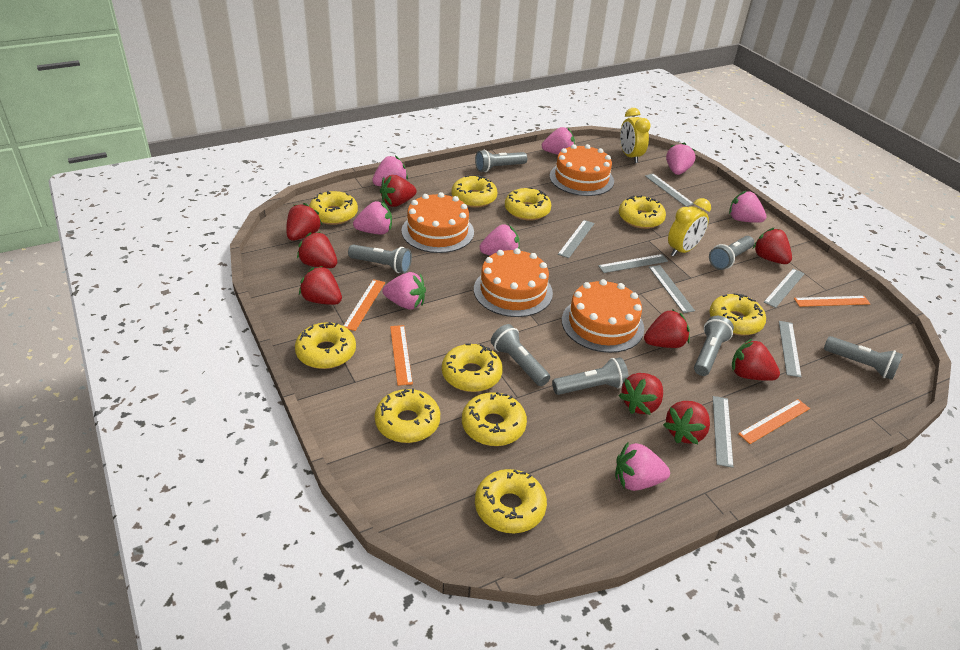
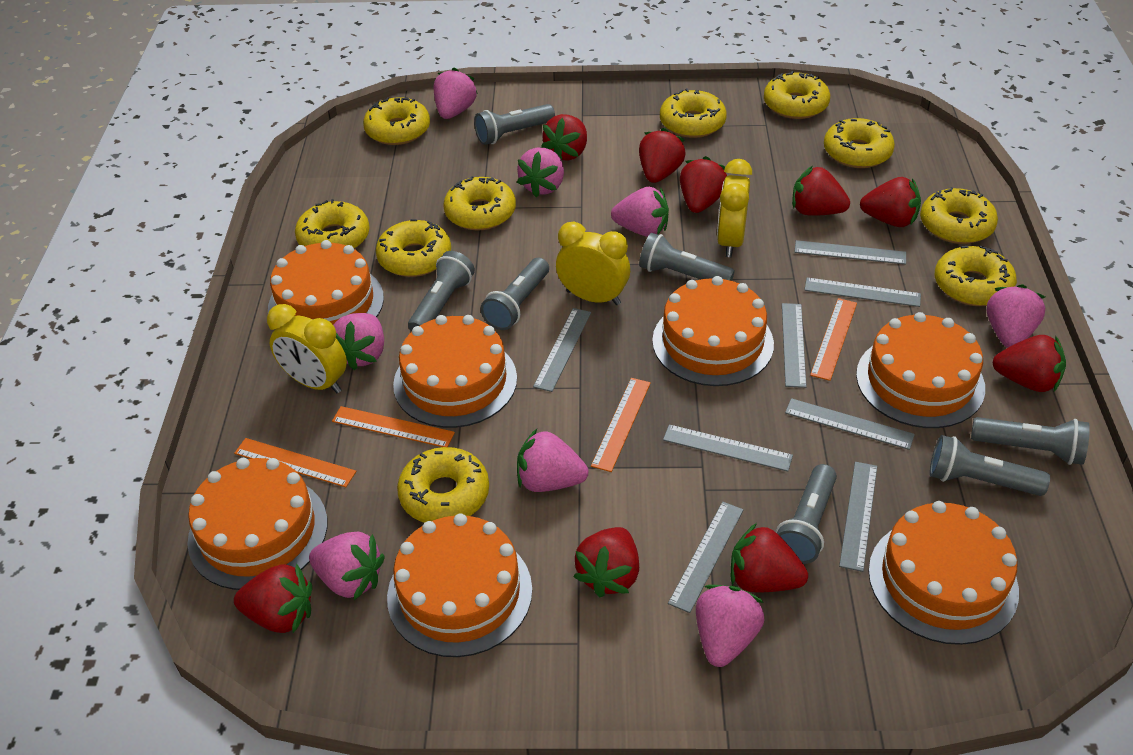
grey ruler: [558,220,595,258] [598,254,668,273] [645,174,694,207] [649,265,695,313] [713,396,733,468] [764,268,805,308] [779,321,802,377] = 7 -> [533,308,591,392] [663,424,793,471] [668,502,744,613] [782,303,807,388] [785,398,915,450] [794,240,906,265] [804,277,921,307] [839,462,877,572] = 8
orange cake: [401,192,474,253] [474,248,553,317] [550,144,614,196] [562,279,644,353] = 4 -> [187,458,327,590] [268,240,384,325] [387,513,532,657] [393,315,517,428] [652,276,774,386] [856,312,985,428] [869,501,1019,645] = 7
yellow clock: [620,108,651,163] [668,198,711,257] = 2 -> [267,304,347,393] [556,222,630,305] [717,159,752,257] = 3

